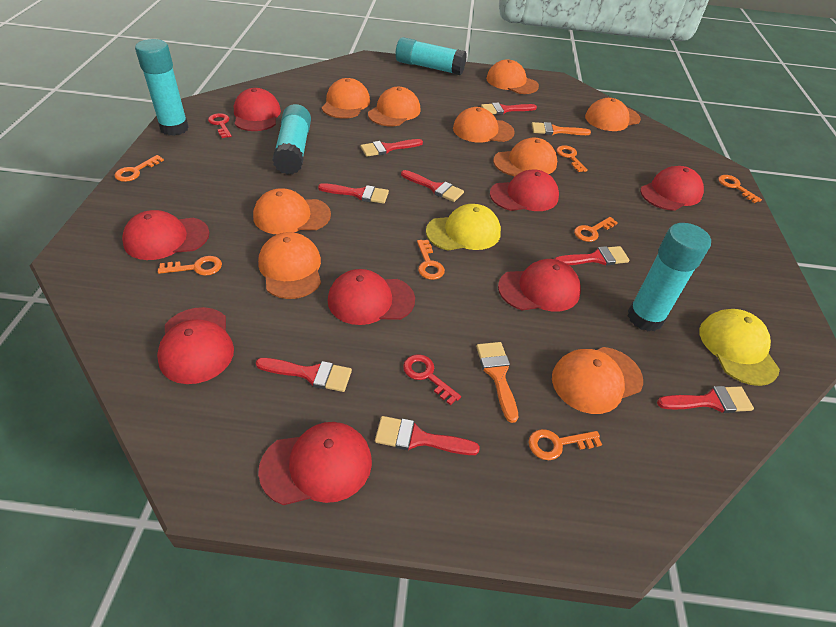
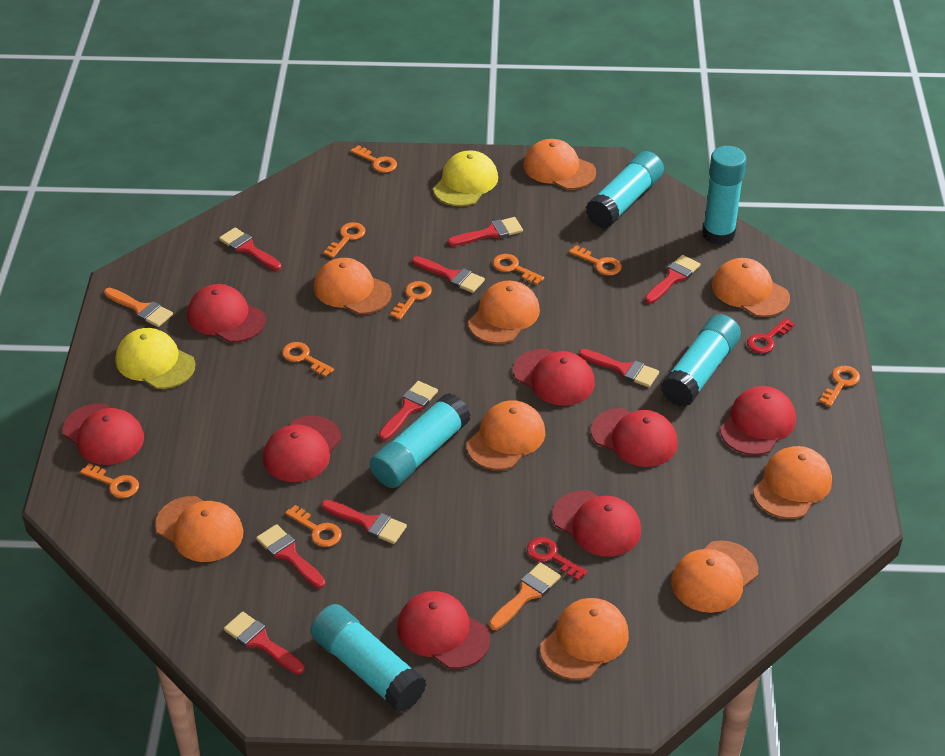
orange key: [114,155,164,182] [158,256,222,276] [417,240,445,280] [529,429,602,460] [556,145,588,172] [574,217,618,242] [718,175,762,203] = 7 -> [80,463,139,498] [282,342,334,377] [285,505,342,547] [324,222,366,258] [351,145,397,173] [390,281,432,320] [493,254,544,285] [569,245,622,276] [819,366,860,407] = 9
red brush: [256,358,352,392] [318,183,389,204] [360,139,423,157] [375,416,480,455] [401,170,464,202] [481,103,537,115] [555,246,630,266] [657,386,754,413] = 8 -> [219,228,281,271] [224,612,304,674] [256,524,325,588] [321,500,407,544] [379,381,438,441] [412,256,485,293] [447,217,523,246] [579,349,659,387] [645,255,701,304] = 9
turquoise glue stick: [135,39,189,136] [272,104,311,175] [396,37,467,75] [628,223,711,332] = 4 -> [311,604,427,712] [370,393,471,488] [586,151,664,228] [661,314,741,407] [702,146,746,245] = 5

